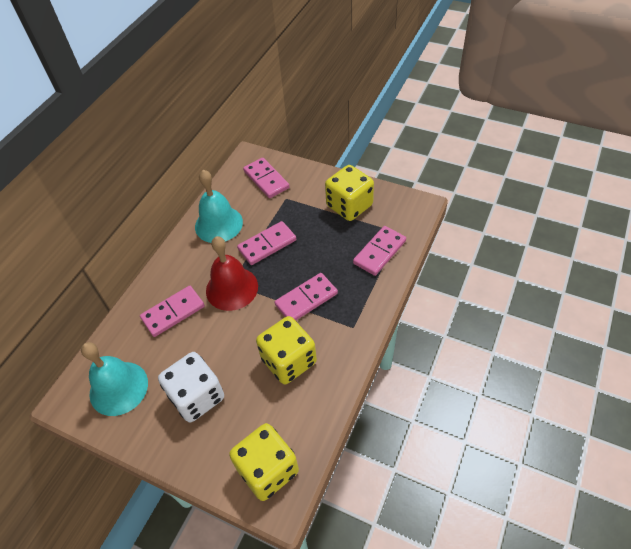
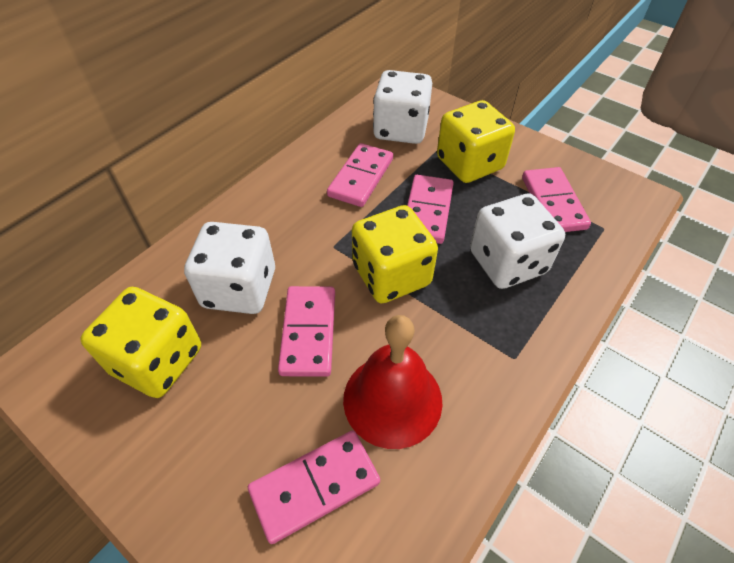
turquoise bell: [81,342,148,416] [195,170,243,243] = 2 -> none = 0
white dice: [158,352,224,422] = 1 -> [184,222,275,314] [373,70,432,144] [470,193,565,289] = 3

